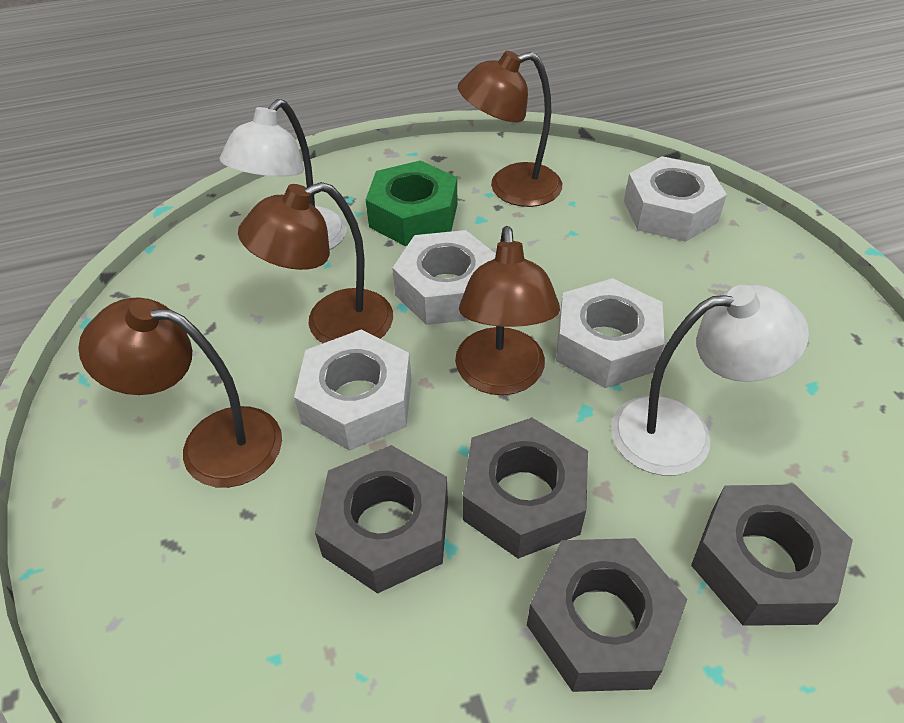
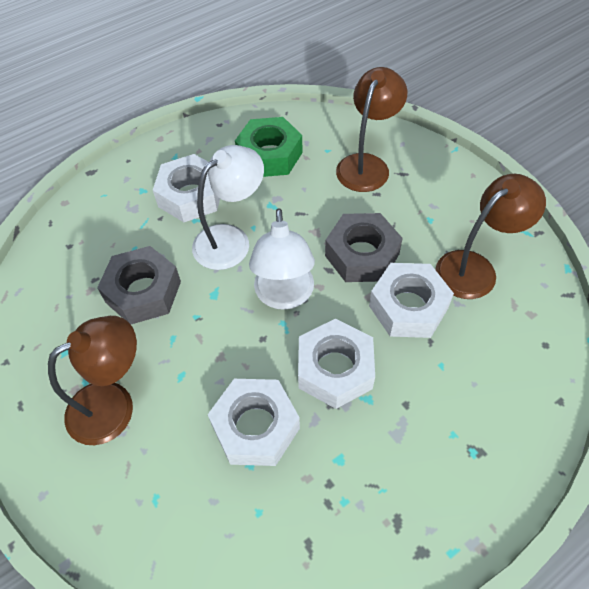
brown lamp: [78,298,282,488] [238,182,393,343] [455,226,560,395] [458,51,562,207] = 4 -> [48,316,137,445] [336,67,407,192] [435,174,546,299] = 3
grey nut: [315,445,448,594] [462,417,588,559] [527,538,687,692] [691,485,853,626] = 4 -> [97,246,181,325] [325,213,403,282] = 2

